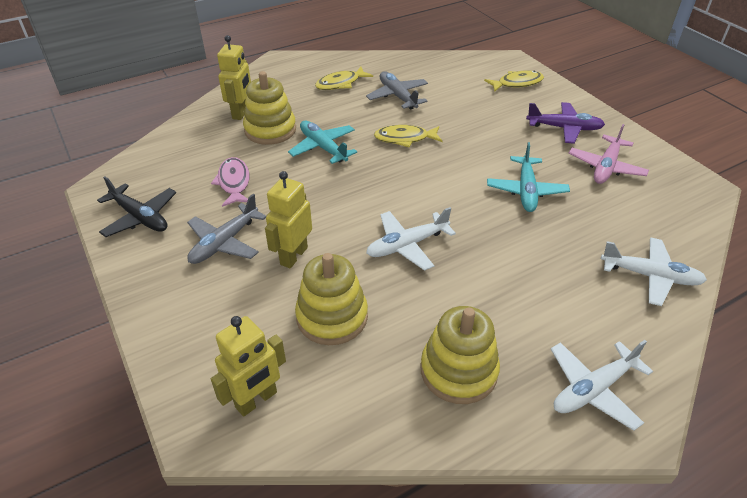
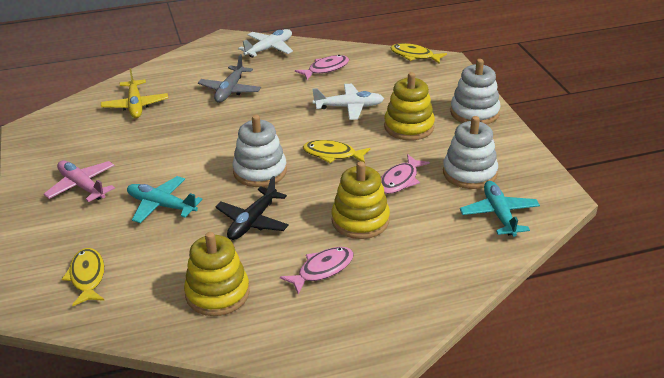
grey plane: [187,194,266,264] [366,71,428,110] = 2 -> [198,54,261,103] = 1
pink fish: [211,157,249,207] = 1 -> [280,247,354,295] [295,55,349,80] [381,154,430,194] = 3
purple plane: [526,102,605,144] = 1 -> none = 0
white plane: [366,207,456,271] [551,340,653,431] [601,237,707,306] = 3 -> [238,29,293,58] [312,84,384,120] = 2
white stacking toy: none = 0 -> [233,115,287,187] [443,116,498,189] [450,59,501,125] = 3
yellow plane: none = 0 -> [101,68,168,118] = 1
yellow robot: [211,316,286,417] [217,35,251,120] [265,171,312,268] = 3 -> none = 0

